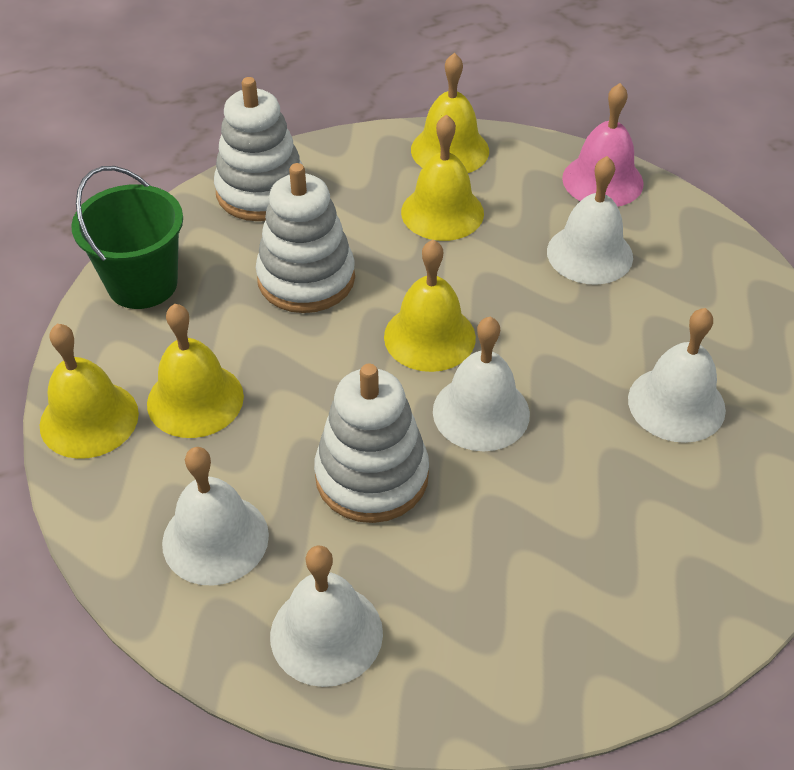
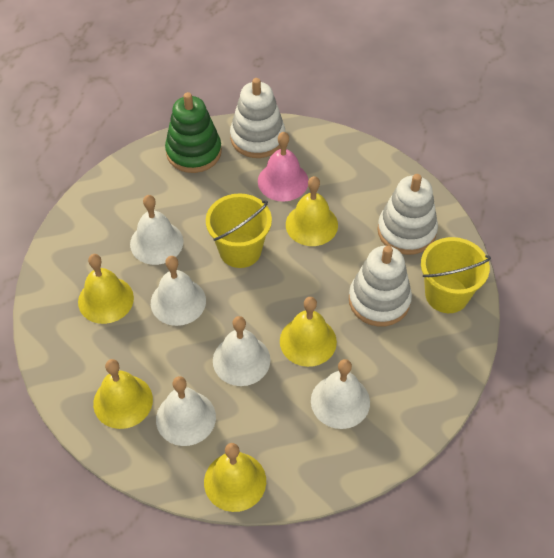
green bucket: [71,166,183,309] = 1 -> none = 0
green stacking toy: none = 0 -> [165,92,222,173] = 1
yellow bucket: none = 0 -> [206,193,272,268] [421,237,491,313] = 2

